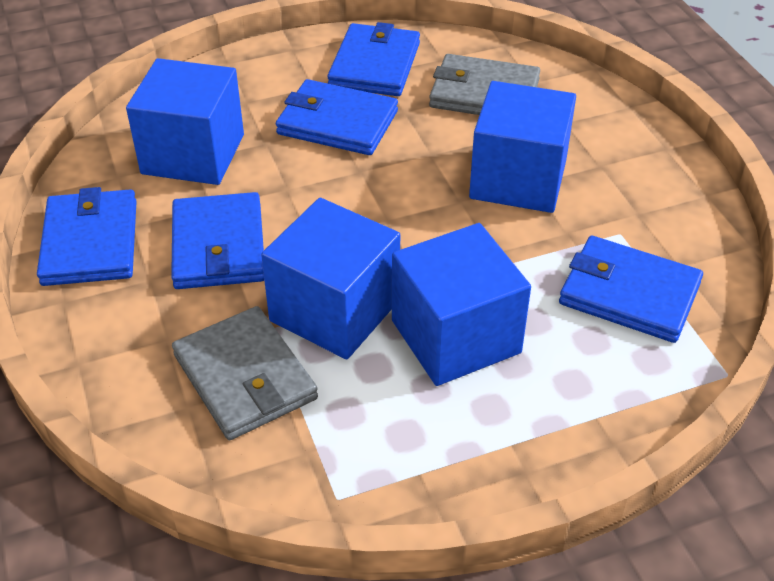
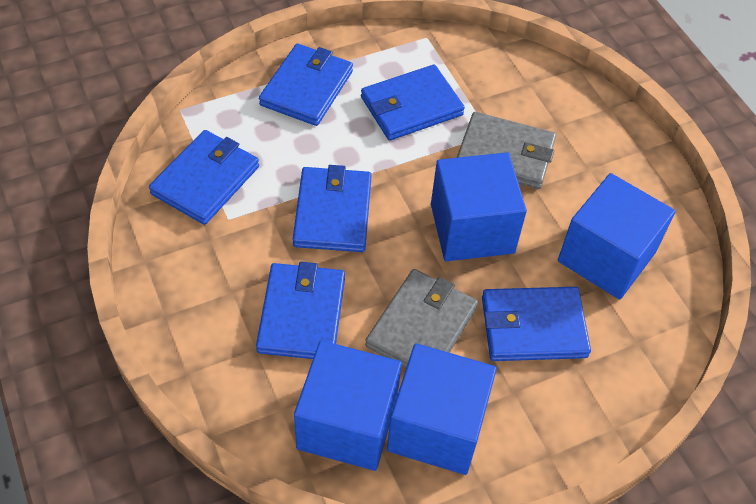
blue wallet: [37,187,137,286] [171,192,264,289] [276,79,398,155] [327,22,420,96] [559,236,703,343] = 5 -> [149,130,259,225] [256,262,345,359] [259,44,353,126] [293,165,372,252] [361,65,465,141] [482,287,591,361] = 6

